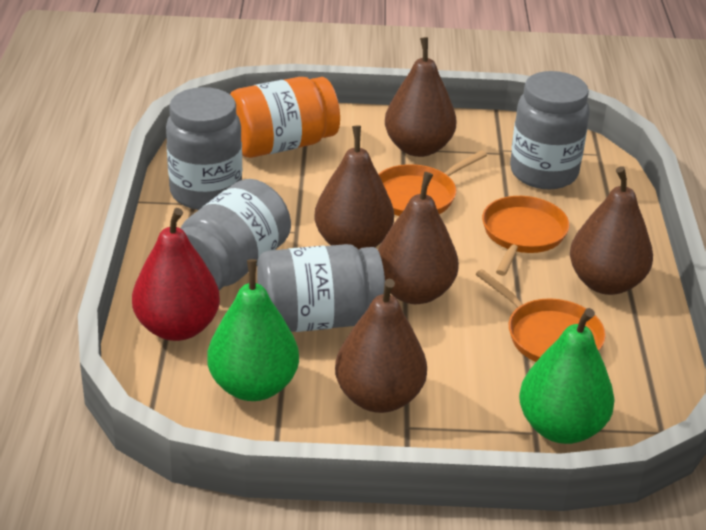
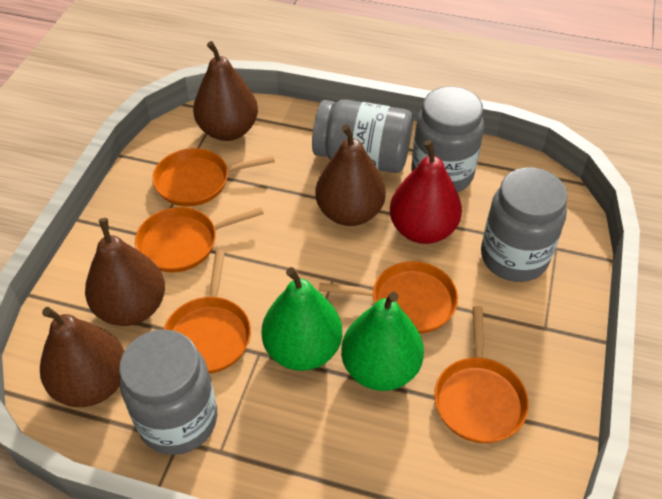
brown pear: [315,126,394,250] [335,279,427,413] [378,172,459,304] [385,37,457,157] [570,166,653,295] = 5 -> [40,307,124,407] [85,218,165,326] [193,41,258,141] [315,124,386,226] = 4
orange jar: [230,77,340,158] = 1 -> none = 0
orange pan: [378,150,487,216] [476,269,606,362] [482,196,570,276] = 3 -> [135,207,264,273] [152,148,275,207] [163,250,251,374] [319,261,458,334] [434,306,529,443] = 5

